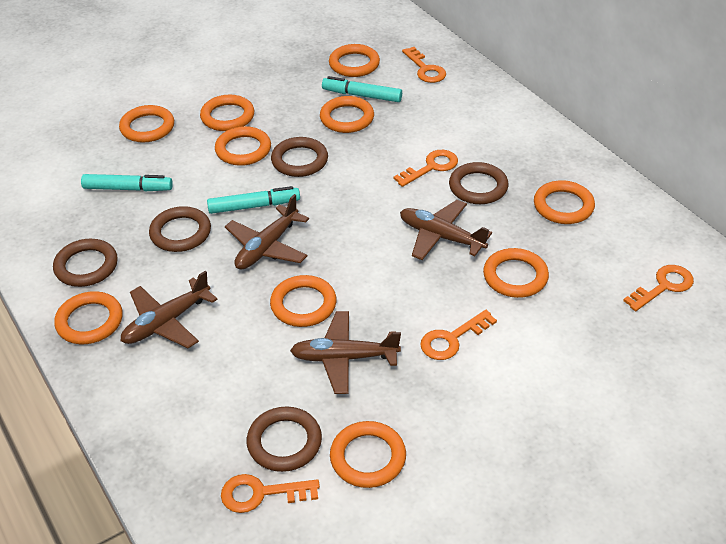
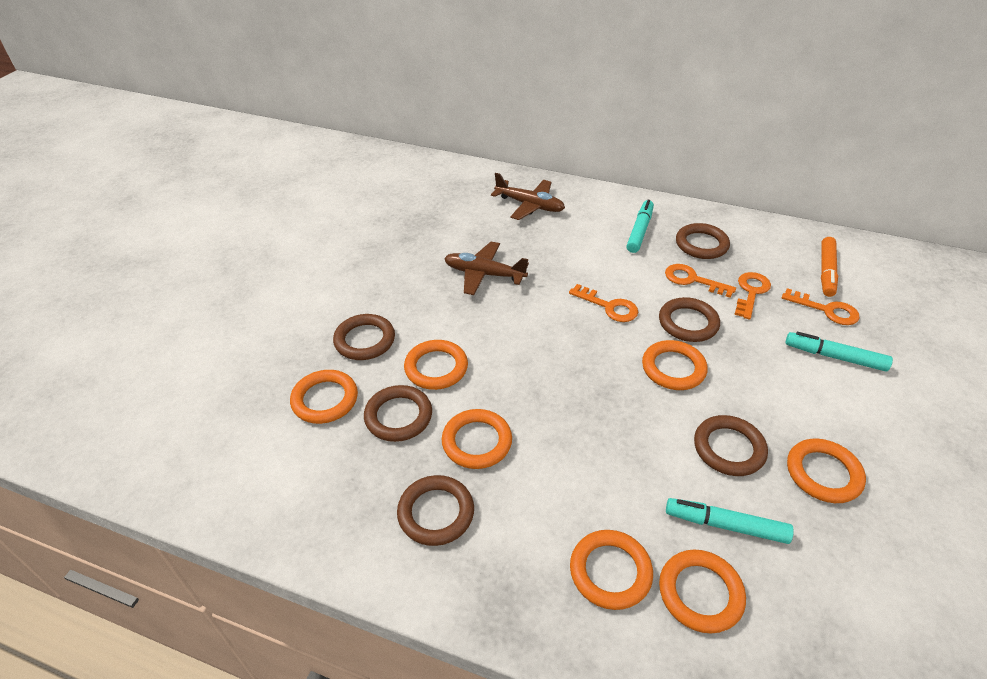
brown plane: [121,271,218,348] [225,194,309,270] [290,311,401,394] [400,200,492,260] = 4 -> [444,242,529,295] [491,173,565,220] = 2
brown ring: [53,239,118,287] [149,206,211,252] [247,406,322,472] [271,137,328,177] [449,162,508,204] = 5 -> [333,314,395,360] [364,385,432,442] [397,475,474,546] [659,297,720,342] [676,223,730,259] [694,415,768,476] = 6
orange key: [221,474,320,513] [393,150,458,187] [402,47,446,83] [420,310,497,360] [623,265,694,311] = 5 -> [569,284,638,322] [665,264,736,298] [734,272,771,319] [782,288,860,325] = 4
orange marker: none = 0 -> [821,237,838,297] = 1
orange ring: [54,291,123,344] [119,105,174,143] [200,95,254,131] [215,126,271,166] [270,275,337,327] [320,96,374,133] [329,44,380,77] [330,421,406,488] [483,248,549,298] [534,180,595,224] = 10 -> [290,370,358,424] [404,340,468,390] [442,409,512,469] [570,530,653,610] [642,340,708,390] [659,549,746,633] [787,438,866,503] = 7

